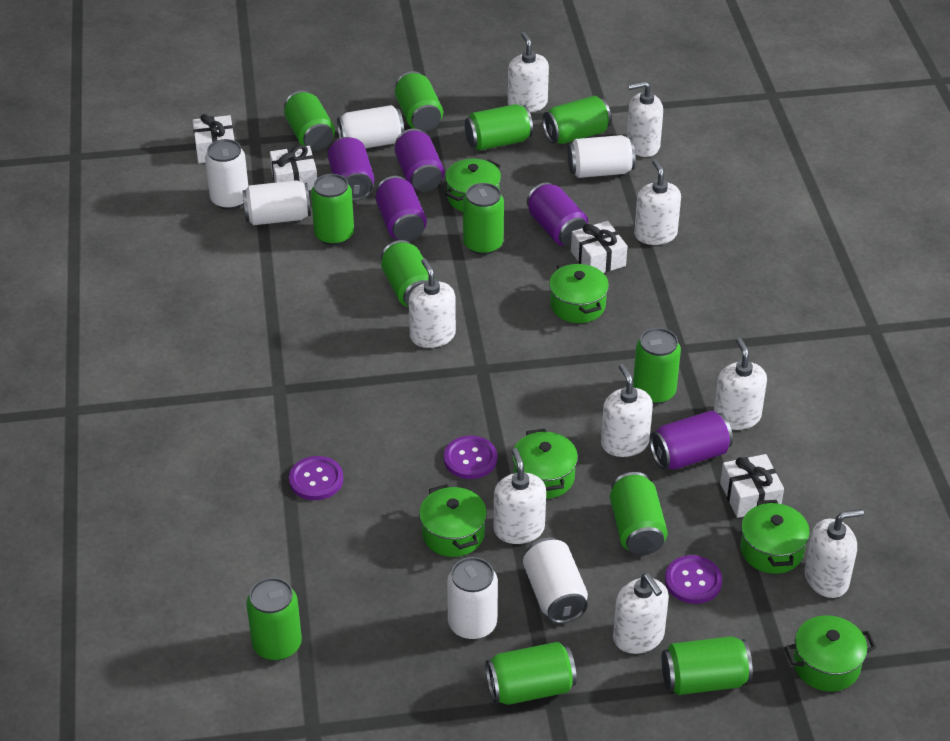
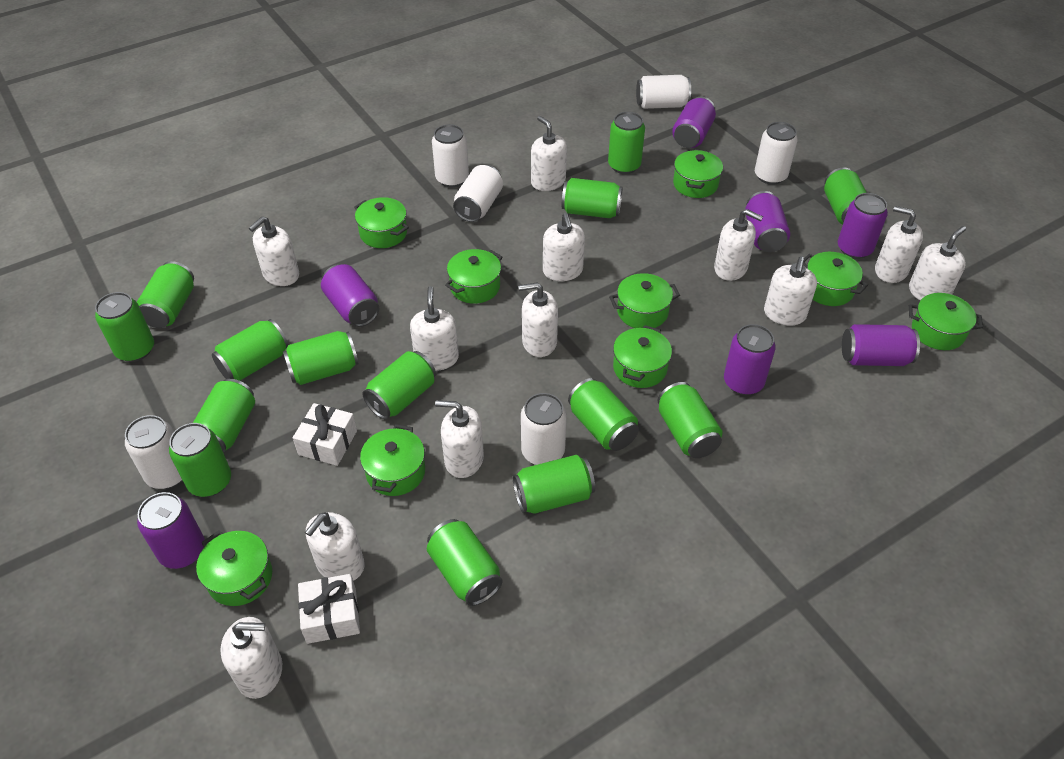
green can: [246,577,302,661] [284,91,335,151] [311,174,354,245] [381,240,429,307] [395,71,443,131] [463,183,504,255] [465,104,533,151] [486,642,577,705] [543,96,611,144] [610,472,668,555] [633,328,681,404] [661,636,753,695] = 12 -> [95,292,154,362] [137,261,194,328] [169,423,231,497] [193,379,255,453] [212,319,289,381] [283,331,358,385] [363,351,436,419] [427,519,502,606] [513,455,595,514] [562,178,623,218] [568,378,639,451] [608,112,645,174] [657,382,723,458] [824,167,867,224] = 14
green pot: [419,484,487,557] [445,159,501,212] [512,428,578,499] [549,262,609,323] [740,500,810,574] [784,615,876,692] = 6 -> [196,531,272,606] [354,197,409,248] [360,424,425,496] [445,249,503,304] [609,273,680,328] [613,325,672,388] [673,149,723,198] [803,252,868,306] [909,293,983,350] = 9
purple button: [289,456,343,500] [444,436,497,479] [665,555,722,604] = 3 -> none = 0
purple can: [328,137,374,201] [376,176,427,241] [395,129,444,192] [527,182,588,246] [650,410,733,470] = 5 -> [137,492,205,569] [321,264,379,327] [672,97,716,148] [724,324,776,395] [745,191,790,252] [838,193,888,259] [842,324,920,366] = 7
white gift: [192,114,235,163] [270,145,317,190] [571,221,627,273] [720,454,784,518] = 4 -> [293,403,357,466] [298,574,360,644] = 2
white soap dispenser: [409,259,456,348] [494,448,546,544] [508,32,549,112] [601,364,653,457] [613,573,669,654] [627,81,663,157] [634,159,681,245] [714,338,767,430] [805,509,864,598] = 9 -> [220,617,282,699] [249,216,299,286] [305,512,365,581] [410,286,459,371] [435,400,484,478] [518,282,558,357] [531,116,567,191] [543,213,585,281] [714,209,763,281] [764,256,817,326] [875,206,923,283] [909,226,966,300] = 12

